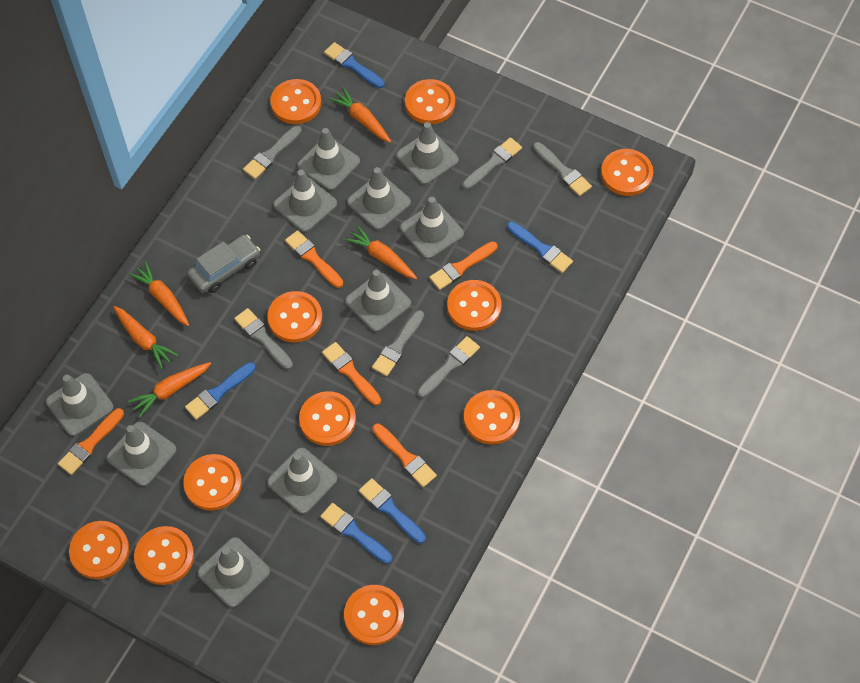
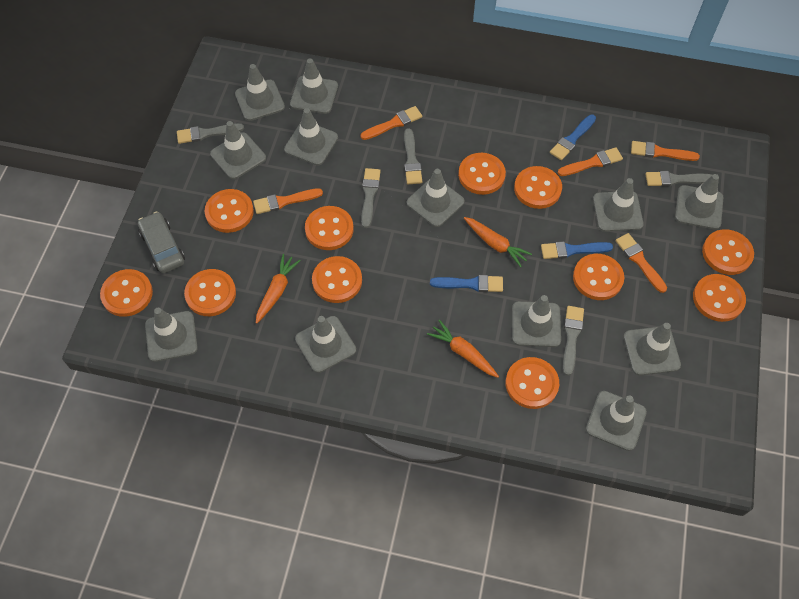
blue brush: [185,362,255,420] [320,503,392,564] [324,42,384,88] [359,478,426,544] [507,221,573,273] = 5 -> [430,275,503,292] [541,241,613,259] [550,114,596,160] = 3
grey brush: [234,308,293,369] [243,125,302,179] [372,310,424,376] [418,336,480,398] [462,137,522,190] [533,142,592,196] = 6 -> [177,123,244,144] [361,168,381,228] [404,128,422,184] [563,306,584,376] [646,171,712,187] = 5
grey traffic cone: [46,373,114,436] [107,422,176,486] [198,537,270,607] [267,448,337,514] [273,170,337,232] [297,128,360,190] [345,270,411,332] [347,167,411,230] [396,122,459,185] [400,197,464,259] = 10 -> [145,308,198,362] [210,121,266,179] [235,64,285,121] [284,108,338,166] [290,59,338,114] [295,316,356,373] [407,169,464,227] [512,295,561,347] [586,391,647,451] [593,178,644,232] [624,323,681,376] [675,174,723,229] = 12
orange carrot: [113,306,178,369] [128,362,211,418] [129,261,189,326] [329,87,391,143] [344,225,417,280] = 5 -> [256,254,301,324] [427,320,499,378] [464,217,532,267] = 3

